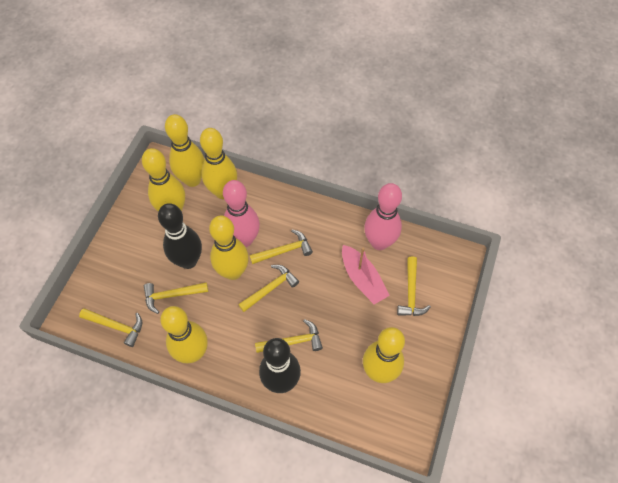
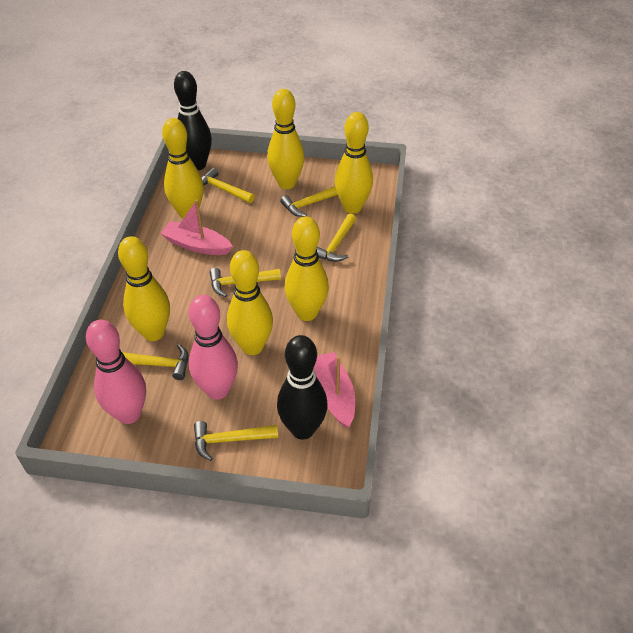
pink boat: [342,245,390,304] = 1 -> [160,200,233,255] [314,352,355,428] = 2

